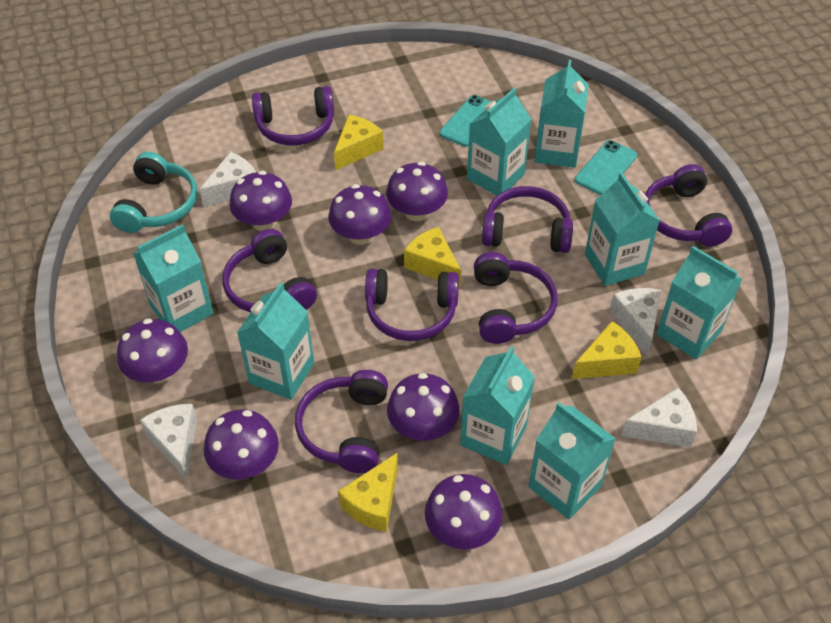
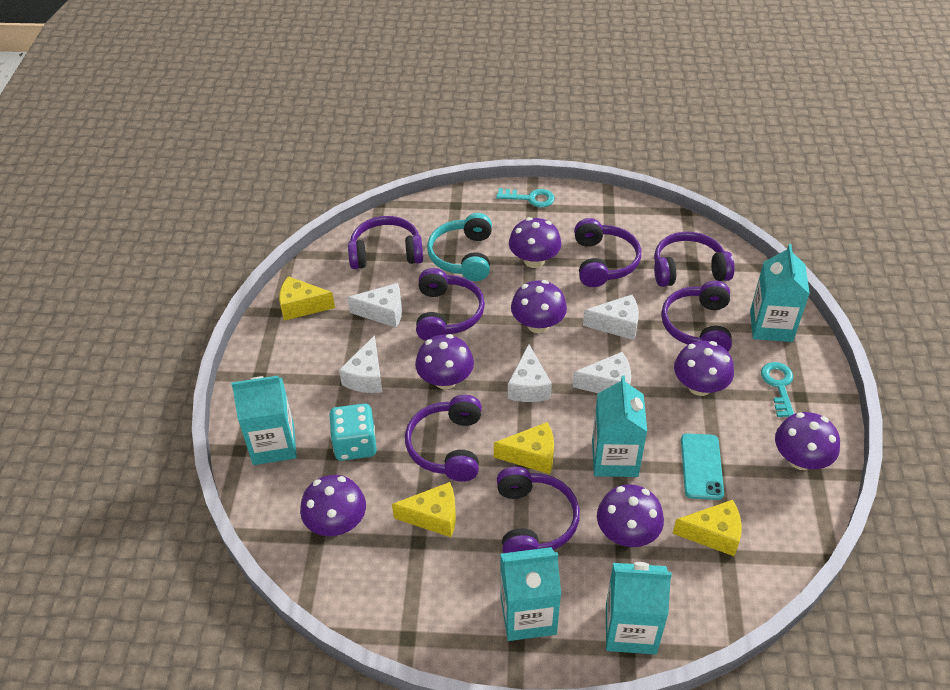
turquoise carton: [133,224,213,332] [237,282,314,400] [460,346,535,465] [467,87,531,196] [528,402,616,519] [534,60,589,168] [585,172,660,286] [656,246,742,360] = 8 -> [231,376,297,465] [500,547,561,641] [592,375,647,477] [606,562,672,654] [750,244,810,342] = 5
turquoise dice: none = 0 -> [329,403,377,461] = 1
turquoise key: none = 0 -> [496,188,555,207] [761,362,794,417] = 2
turquoise phone: [440,95,492,147] [575,140,637,195] = 2 -> [681,433,724,500] = 1
white cheese: [140,404,197,480] [200,152,256,207] [609,288,661,356] [621,388,697,448] = 4 -> [339,335,382,393] [347,283,402,328] [508,344,552,402] [573,352,631,393] [583,295,639,340] = 5

